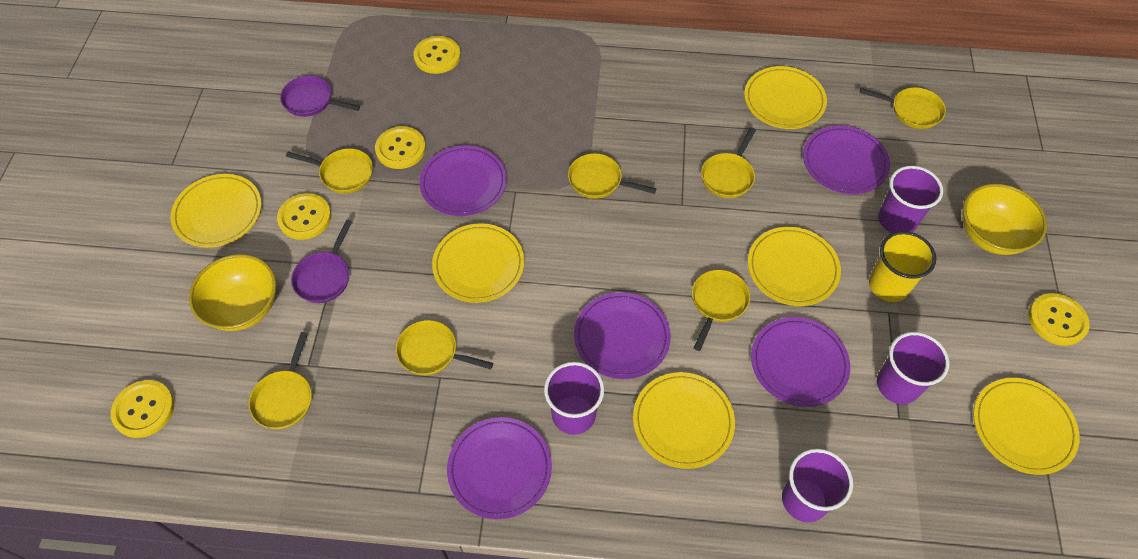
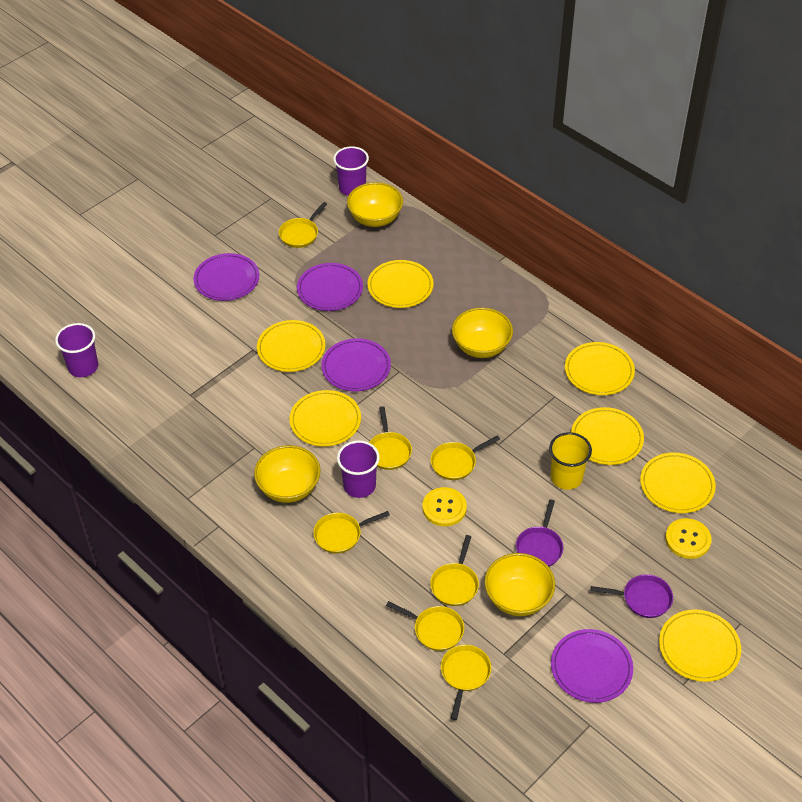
purple cup: [544,362,604,435] [782,449,853,522] [877,332,950,404] [878,166,943,233] = 4 -> [55,323,98,377] [333,146,369,196] [337,440,380,498] = 3
purple plate: [419,145,507,216] [447,417,552,519] [574,292,671,379] [751,317,850,407] [803,126,890,194] = 5 -> [194,253,259,301] [297,263,363,311] [321,338,391,391] [551,629,633,703] = 4
yellow bowl: [189,254,276,331] [963,184,1047,255] = 2 -> [254,445,321,503] [347,182,403,227] [452,308,513,358] [484,553,555,616] = 4
yellow button: [111,380,174,438] [277,193,331,240] [375,126,426,169] [413,36,461,74] [1028,293,1090,346] = 5 -> [422,487,467,526] [665,518,712,559] = 2
yellow plate: [171,174,262,248] [432,223,524,303] [633,372,735,469] [744,66,827,129] [748,227,841,306] [973,378,1080,475] = 6 -> [257,320,325,372] [290,390,361,447] [367,260,434,308] [565,342,635,395] [571,407,644,465] [640,452,716,513] [659,609,741,682] = 7

